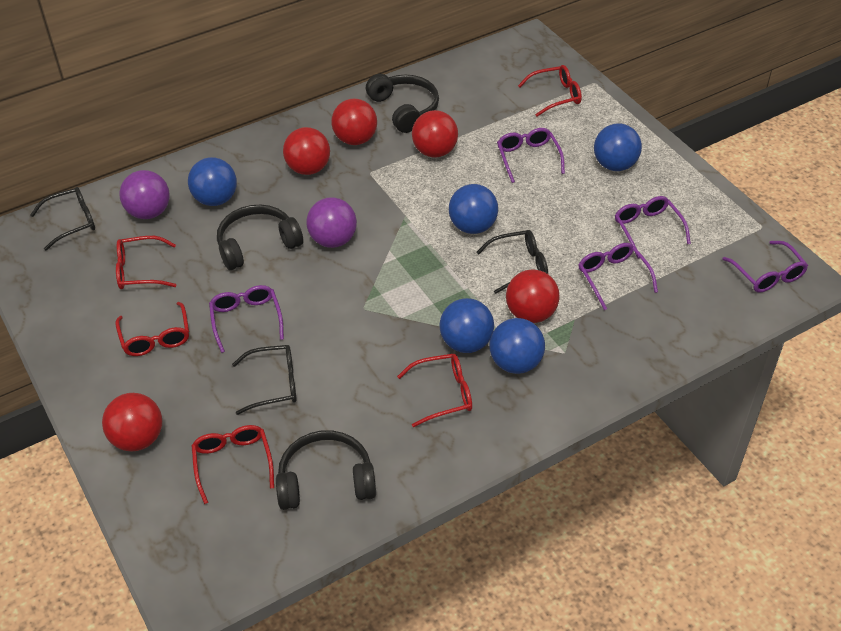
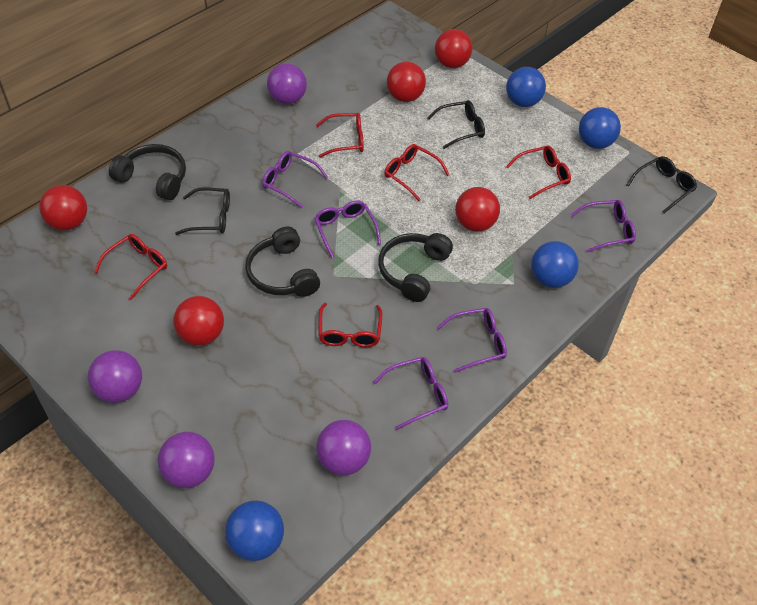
blue ball: [188,157,237,206] [439,298,494,353] [449,184,498,234] [490,318,545,374] [594,123,642,171] = 5 -> [225,501,284,561] [506,67,546,107] [531,241,579,288] [579,107,621,149] = 4
purple ball: [119,170,170,219] [306,197,357,248] = 2 -> [88,350,142,403] [158,432,215,488] [267,63,307,104] [316,420,371,475] = 4

